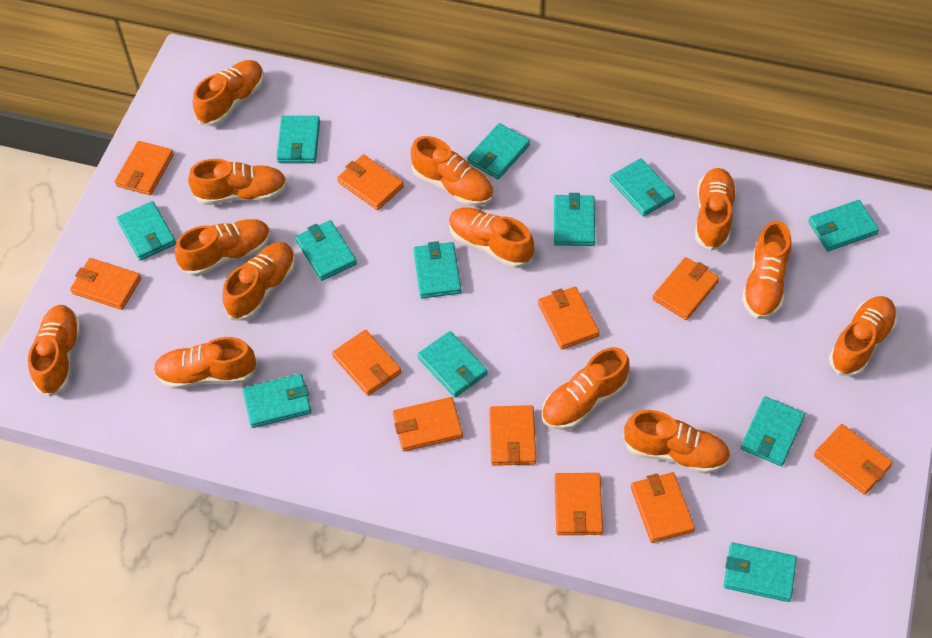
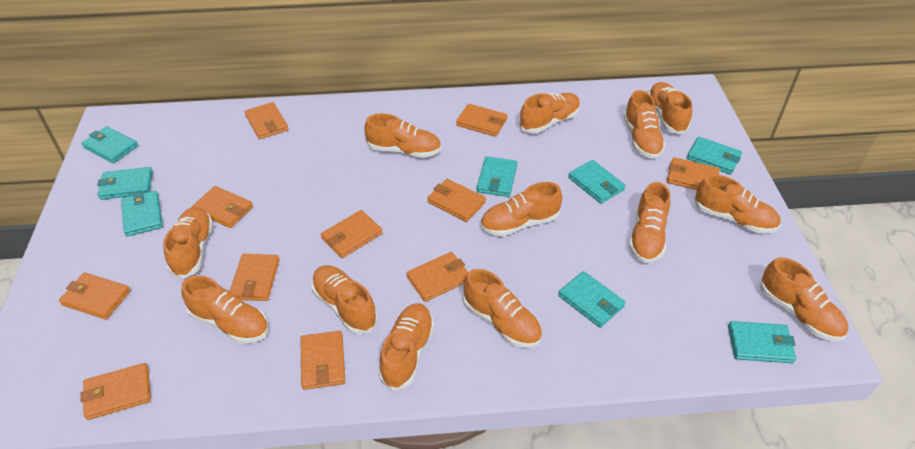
turquoise wallet: [117,201,176,261] [243,374,311,428] [276,116,320,163] [295,220,357,281] [413,241,461,298] [417,331,488,397] [467,123,530,179] [554,193,595,246] [610,158,675,216] [724,543,797,602] [741,397,805,466] [808,200,879,251] = 12 -> [81,126,138,163] [97,167,153,200] [121,190,163,237] [476,156,517,197] [558,271,625,328] [568,160,626,204] [687,137,742,175] [728,321,796,363] = 8

